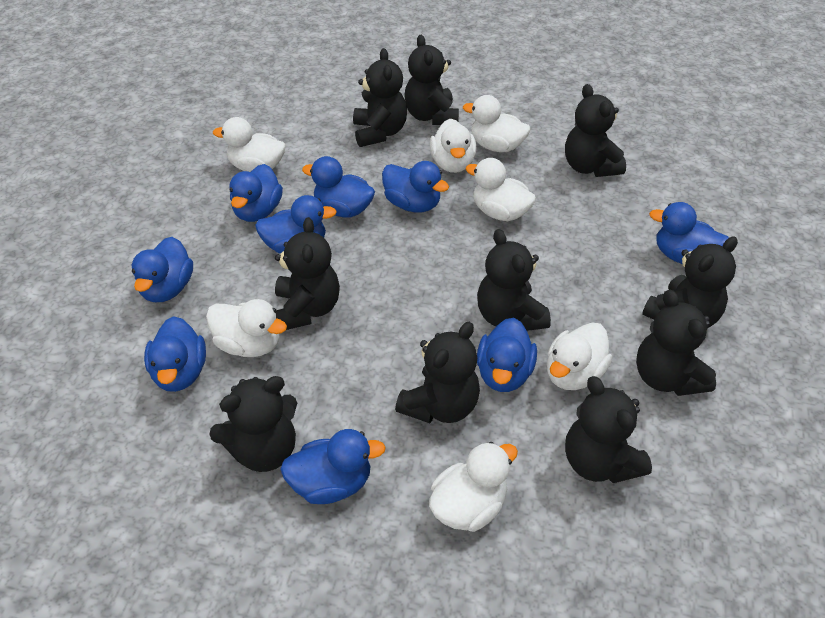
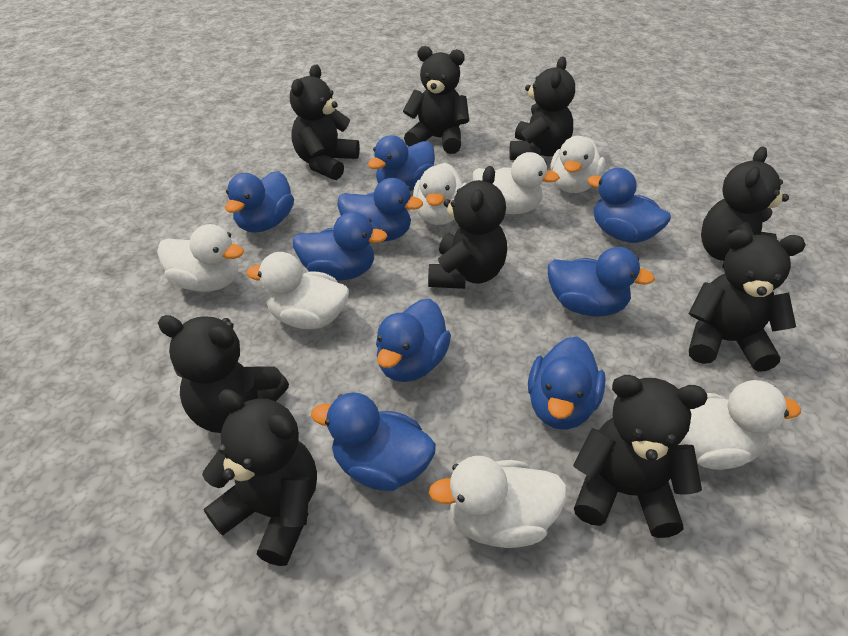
black teddy bear: [209,376,297,472] [275,217,340,330] [353,48,407,147] [395,322,480,423] [404,35,459,125] [477,229,551,331] [565,84,626,177] [565,376,652,483] [636,289,716,396] [642,236,738,328] = 10 -> [158,315,289,433] [202,389,317,566] [290,64,360,180] [403,46,469,154] [428,166,507,289] [509,56,575,160] [573,375,708,538] [689,229,806,372] [701,147,789,268] = 9

